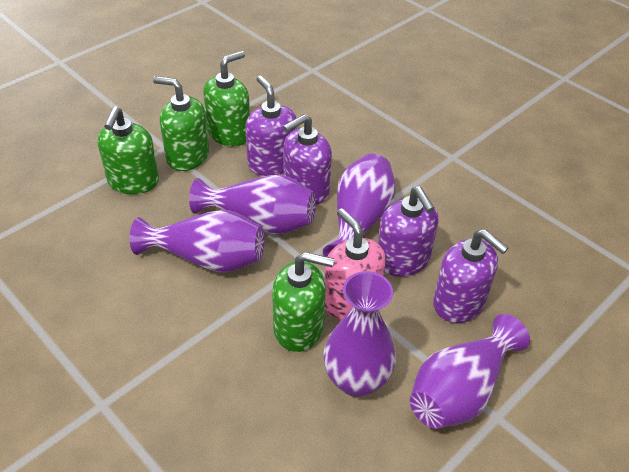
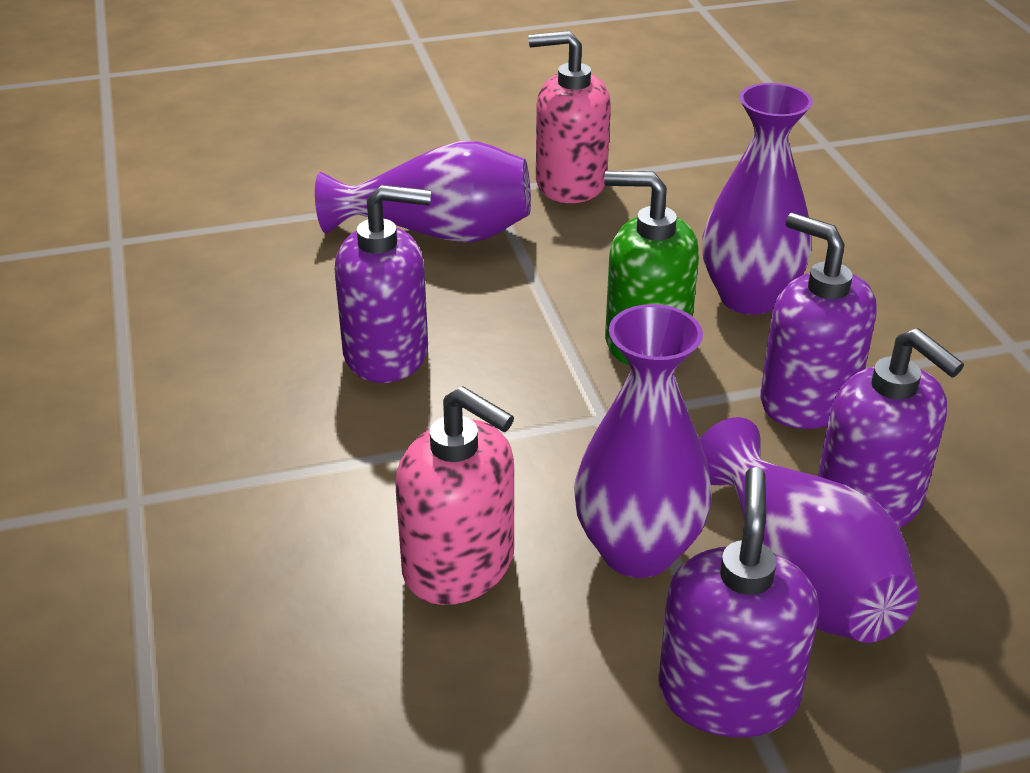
green soap dispenser: [97,106,159,194] [153,76,209,171] [203,51,250,146] [272,252,334,352] = 4 -> [604,171,699,365] = 1
pink soap dispenser: [324,208,385,320] = 1 -> [396,386,514,605] [529,31,611,203] = 2
purple vase: [130,210,264,272] [189,175,316,234] [323,153,396,257] [323,271,396,397] [410,314,530,429] = 5 -> [315,141,531,243] [574,304,712,578] [700,417,919,643] [702,83,813,315] = 4

